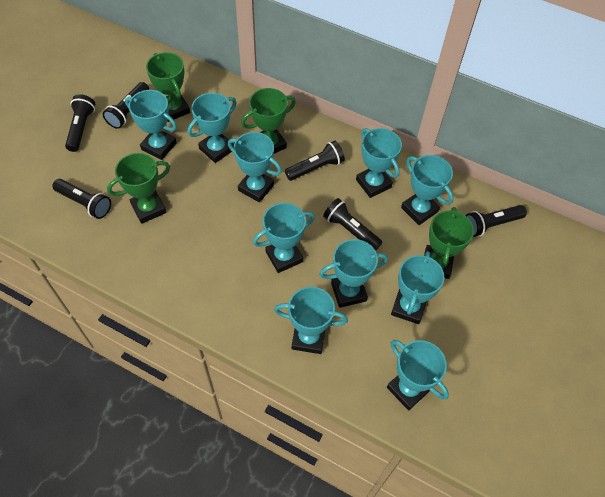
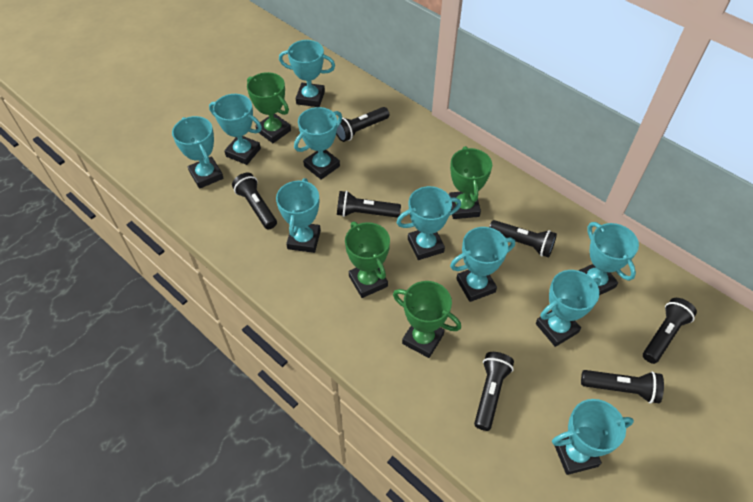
black flashlight: [52,179,111,219] [65,94,95,152] [103,82,149,129] [285,141,345,181] [323,198,382,251] [466,205,527,237] = 6 -> [232,173,277,229] [336,107,389,142] [337,191,401,218] [474,352,514,431] [489,220,557,258] [581,370,664,403] [643,298,697,364] = 7

